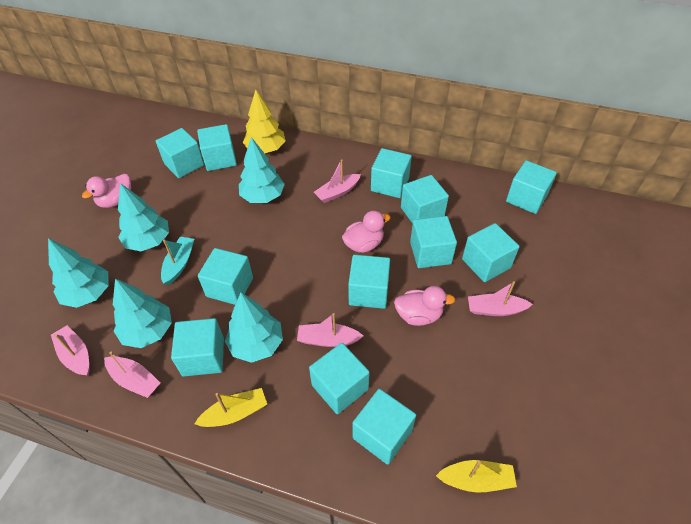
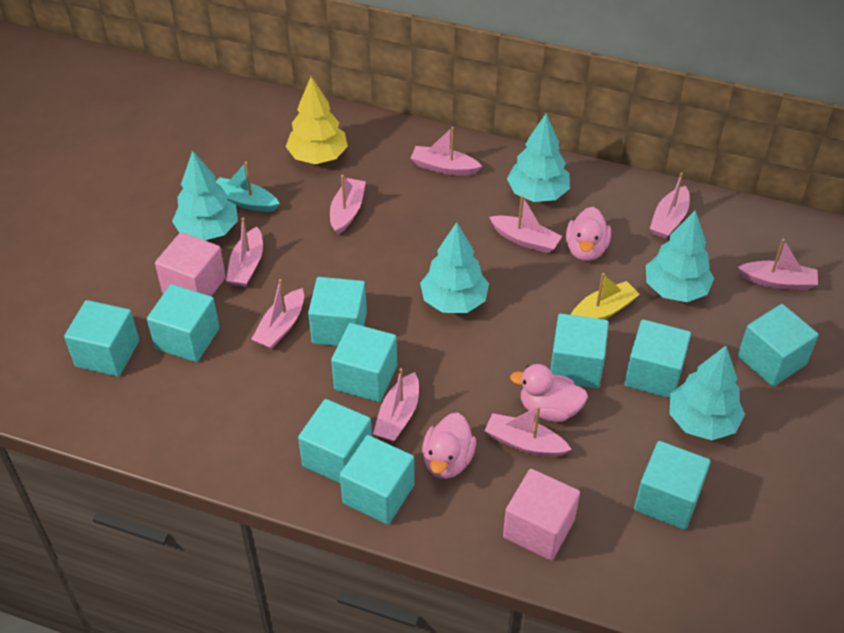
pink boat: [51,325,90,376] [104,352,160,398] [297,313,363,347] [314,159,361,203] [468,281,533,316] = 5 -> [226,218,263,287] [251,279,304,349] [330,175,366,235] [373,368,419,442] [411,127,482,176] [484,406,572,457] [489,195,562,253] [650,173,690,239] [738,239,818,290] = 9
pink cube: none = 0 -> [155,232,226,296] [503,469,580,561] = 2
turquoise cube: [156,128,204,178] [171,318,224,377] [197,124,237,171] [198,248,253,305] [309,343,370,414] [348,255,390,309] [352,389,416,465] [371,148,412,198] [401,175,449,224] [410,216,457,268] [462,223,519,282] [506,160,557,214] = 12 -> [64,300,139,377] [147,284,220,362] [298,399,372,484] [308,277,367,346] [331,323,397,402] [340,435,414,525] [550,314,609,388] [624,319,691,398] [634,441,710,530] [738,304,819,387] = 10
yellow boat: [194,388,267,427] [436,460,517,493] = 2 -> [571,273,640,320] = 1

